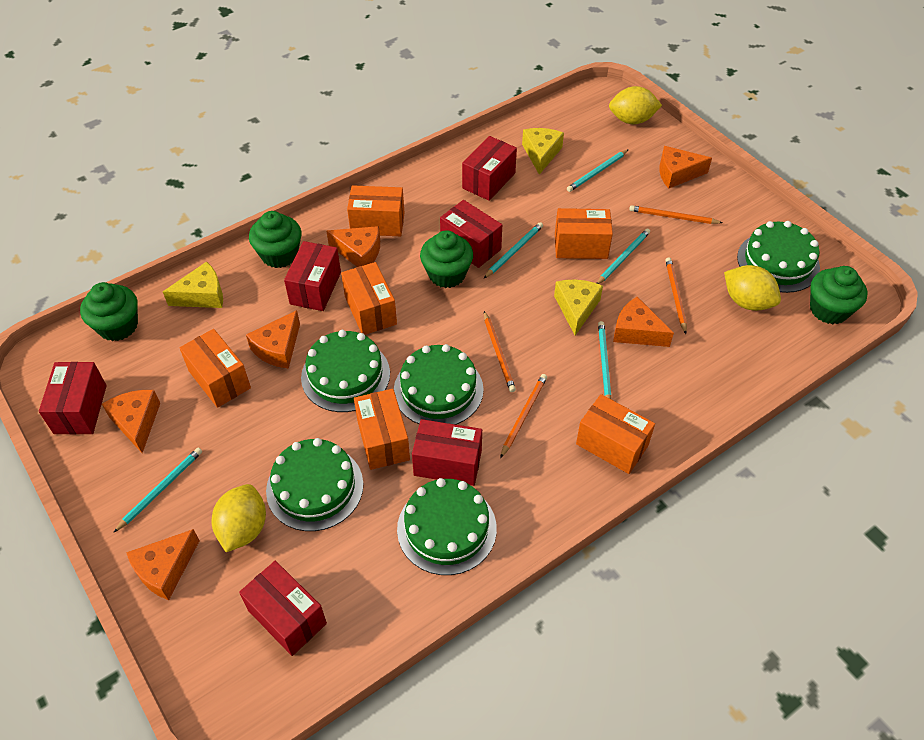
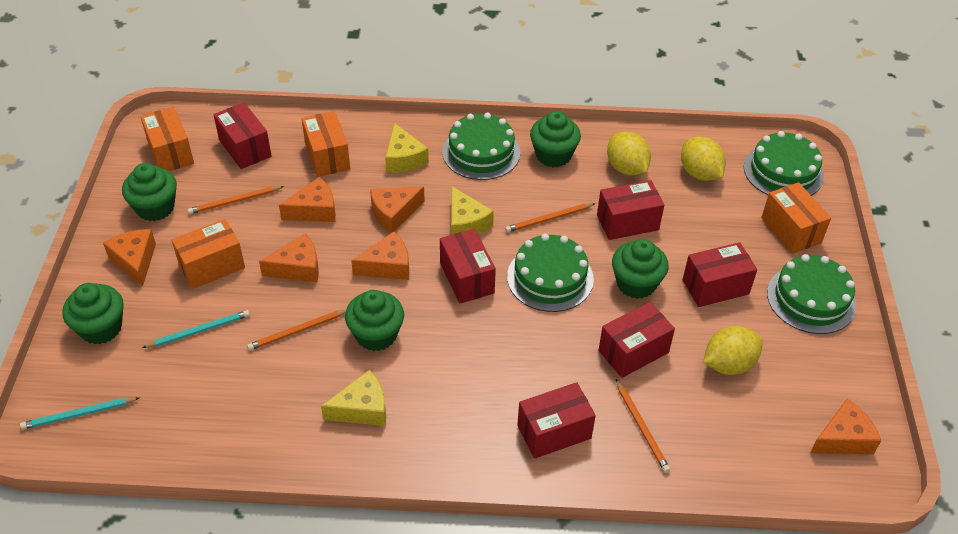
green cake: [266,438,363,531] [301,330,390,412] [394,344,484,425] [397,478,497,575] [737,221,820,293] = 5 -> [442,113,520,180] [507,233,594,312] [744,131,824,196] [767,254,856,334] = 4
green cupcake: [80,282,138,341] [249,211,301,268] [420,230,473,288] [810,266,867,324] = 4 -> [62,283,124,344] [122,163,177,221] [345,290,404,351] [530,111,581,167] [612,239,669,299] = 5
orange box: [180,329,251,408] [341,262,397,335] [347,185,404,236] [354,389,410,470] [555,208,613,259] [576,394,655,474] = 6 -> [140,107,194,171] [172,219,245,289] [302,111,350,177] [761,182,831,254] = 4
turquoise pencil: [113,448,202,533] [483,222,543,279] [567,149,629,192] [597,229,650,284] [598,321,611,399] = 5 -> [20,397,139,430] [142,310,250,348] = 2

